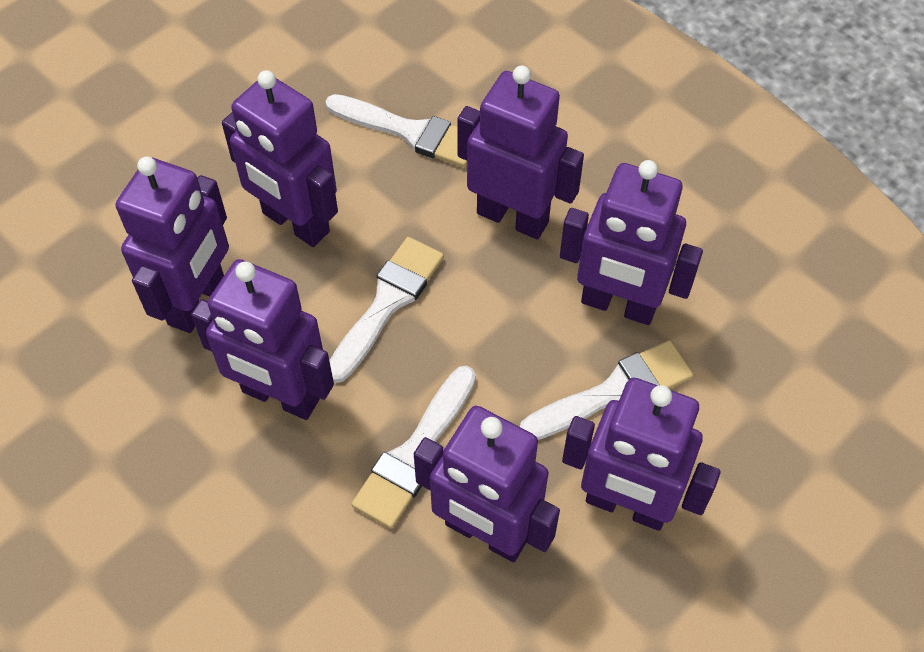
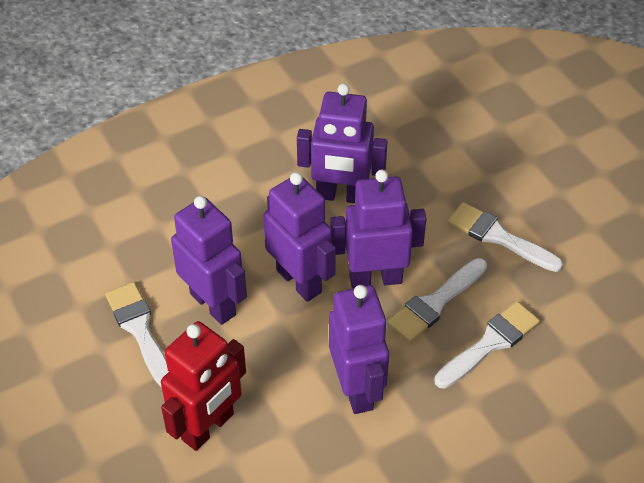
purple robot: [116,156,229,333] [191,259,334,420] [222,70,338,247] [414,406,560,562] [457,66,584,239] [560,160,703,325] [562,378,720,531] = 7 -> [171,196,247,325] [263,172,336,302] [297,83,388,203] [329,285,389,414] [330,170,426,288] = 5
red robot: none = 0 -> [161,321,246,451] = 1

